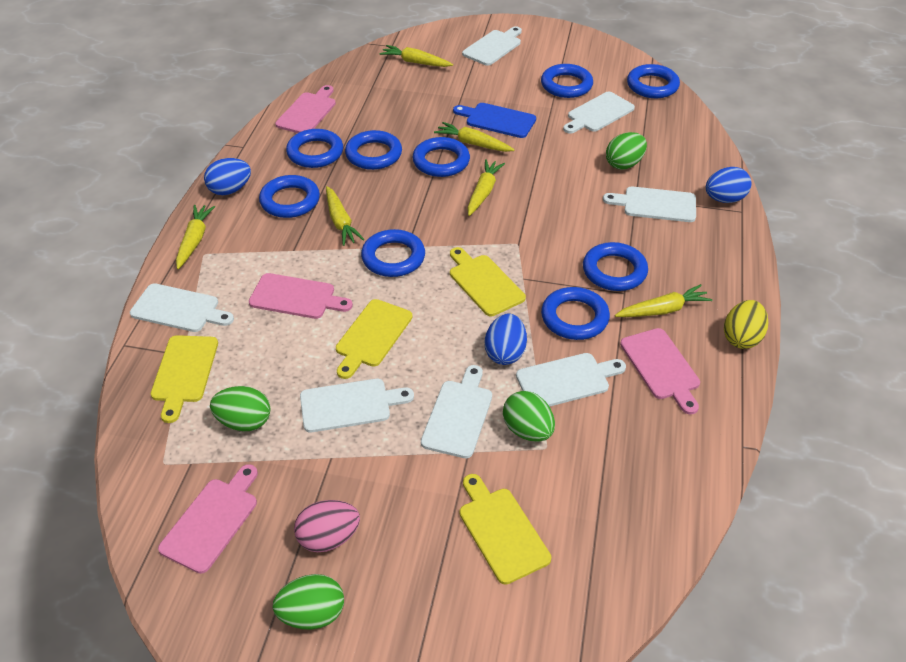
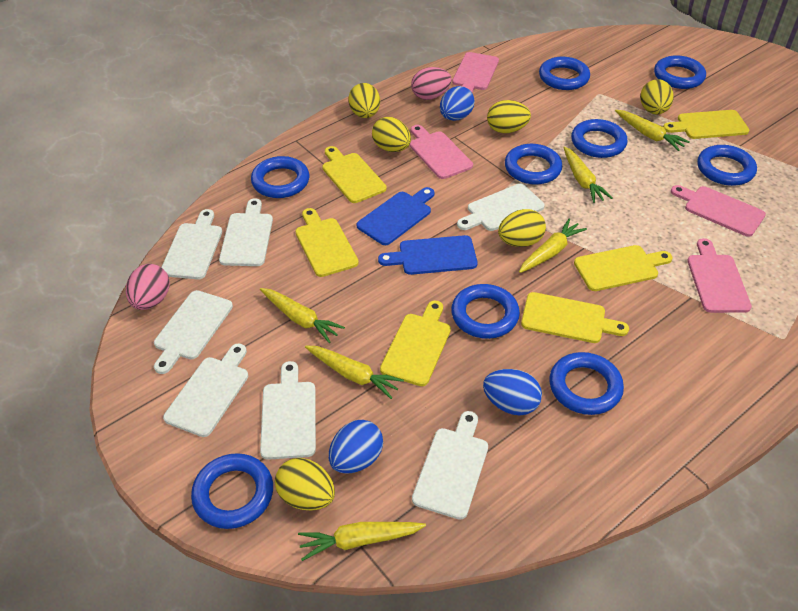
blue cutting board: [453,103,536,138] = 1 -> [356,187,434,245] [378,235,478,275] = 2
green egg: [210,386,270,431] [272,574,344,630] [503,391,555,442] [606,132,647,170] = 4 -> none = 0
pink egg: [294,500,360,552] = 1 -> [126,264,170,310] [411,67,452,100] = 2
yellow cutting board: [151,335,218,423] [336,299,413,379] [450,247,526,316] [460,474,551,585] = 4 -> [296,208,359,277] [322,146,387,203] [380,300,451,386] [521,292,629,343] [574,245,673,291] [663,110,749,139] = 6
yellow egg: [724,300,768,349] = 1 -> [275,458,335,510] [348,83,380,118] [372,117,411,152] [487,100,531,133] [498,209,546,247] [640,79,674,114] = 6

